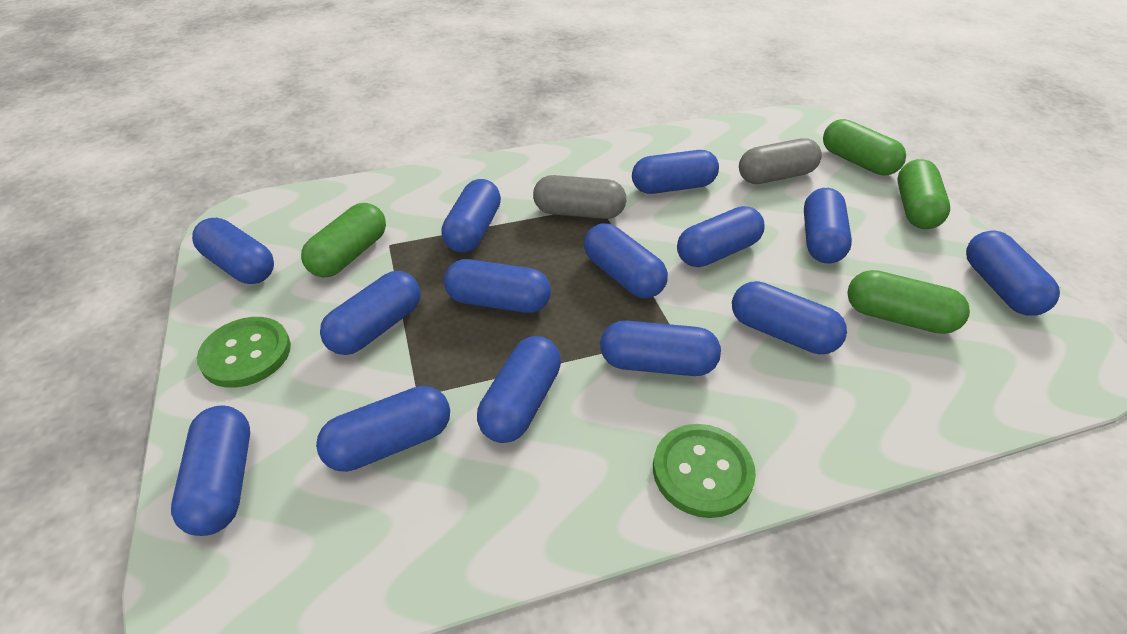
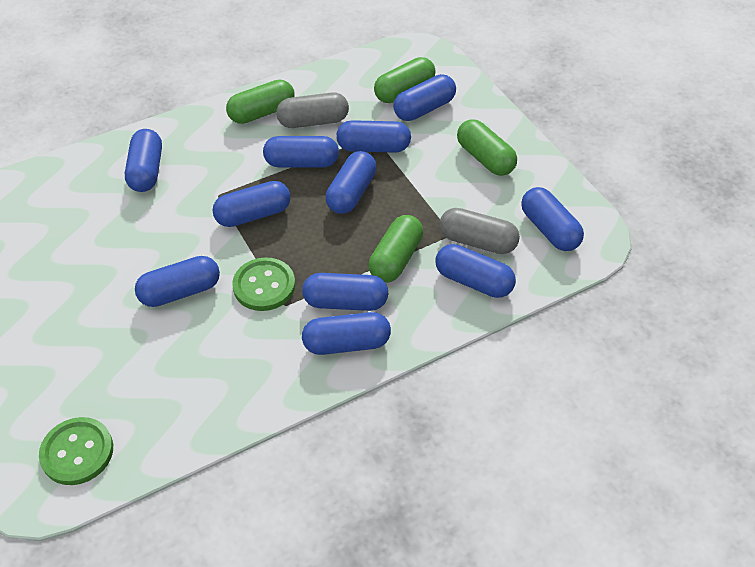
blue capsule: [171,405,250,536] [192,218,274,284] [316,386,450,472] [320,271,421,355] [441,179,501,253] [444,259,551,313] [477,336,561,443] [584,223,668,298] [600,321,721,376] [632,150,719,194] [677,206,765,267] [732,281,847,354] [804,188,852,263] [966,231,1060,316] = 14 -> [125,129,162,192] [135,256,220,307] [213,181,291,227] [263,136,339,168] [302,273,388,311] [302,312,391,355] [326,151,376,214] [336,120,411,153] [393,74,456,121] [436,244,516,298] [521,187,584,251] = 11

